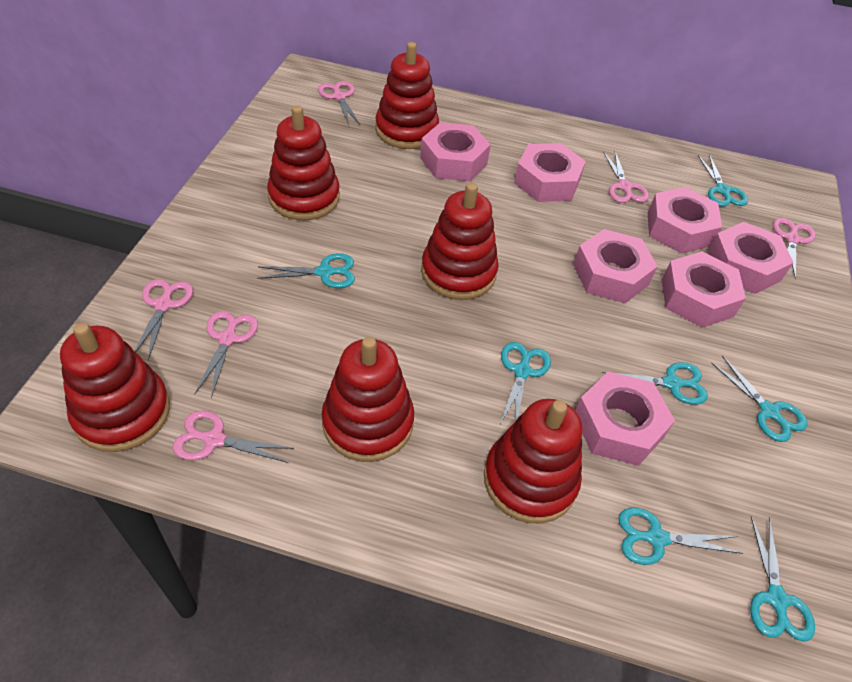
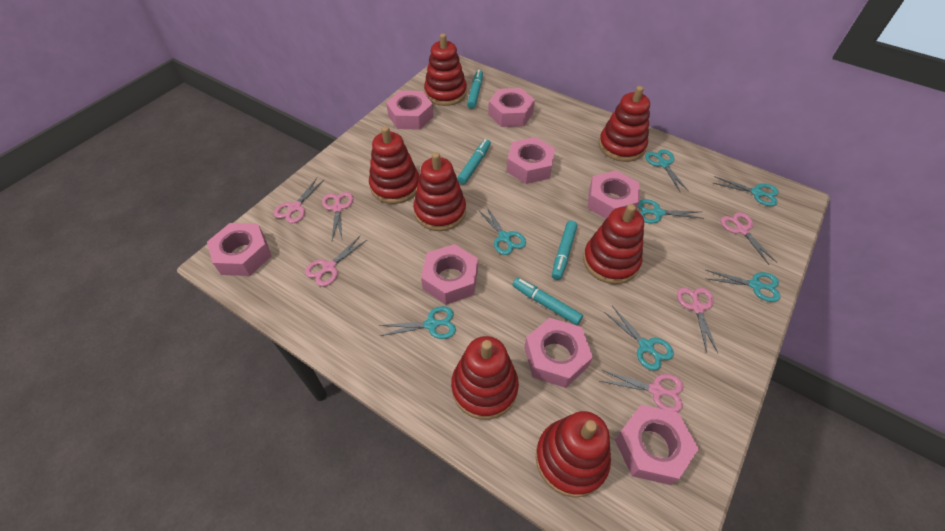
pink nut: [420,122,491,181] [514,143,586,202] [573,229,658,303] [575,371,675,466] [648,187,722,254] [662,251,746,328] [708,222,794,294] = 7 -> [207,223,272,276] [386,91,434,130] [421,244,478,305] [488,88,535,127] [507,137,555,184] [524,318,593,388] [588,170,639,219] [615,405,699,485] = 8
red stacking toy: [60,323,170,452] [267,105,340,220] [322,337,414,462] [375,42,439,149] [421,182,499,300] [484,399,582,523] = 6 -> [369,126,419,204] [413,152,466,231] [424,33,467,106] [451,336,519,420] [536,411,611,498] [583,204,644,284] [599,86,650,162] = 7
turquoise marker: none = 0 -> [457,139,491,184] [467,70,483,109] [512,278,583,325] [552,221,577,280] = 4

